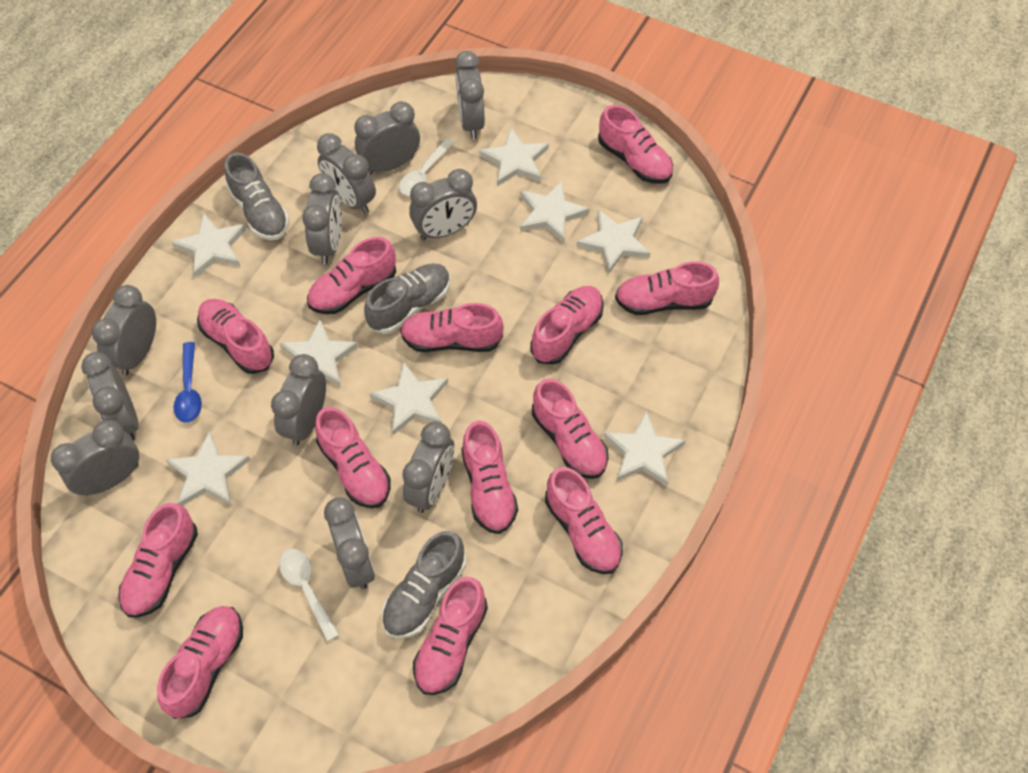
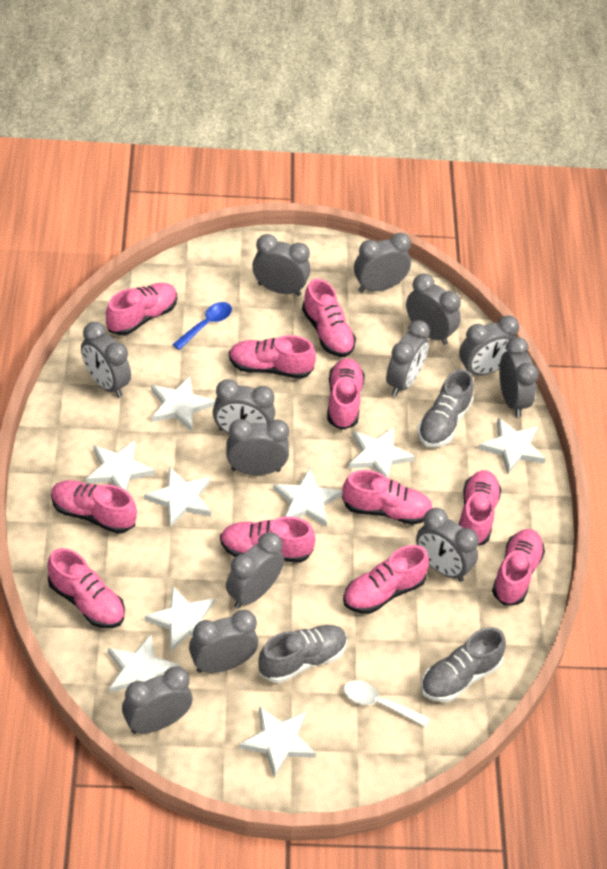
grey clock: [51,420,139,496] [81,352,139,441] [92,285,156,375] [271,354,326,446] [302,173,342,264] [317,133,376,214] [324,497,375,589] [355,101,420,175] [402,422,454,513] [409,169,477,240] [455,51,485,139] = 11 -> [81,322,131,397] [122,666,193,734] [189,610,258,673] [213,379,275,434] [226,419,289,475] [226,532,284,609] [252,234,310,296] [354,233,411,293] [386,320,430,396] [406,274,461,345] [416,508,479,582] [459,315,519,375] [499,337,539,417] = 13
pink shoe: [118,503,198,618] [157,606,243,719] [197,299,274,374] [307,237,396,314] [315,407,391,508] [400,303,504,352] [413,577,488,695] [461,421,518,534] [531,286,604,365] [532,379,608,479] [545,467,623,574] [598,105,673,184] [615,261,719,315] = 13 -> [47,548,125,628] [51,480,137,534] [106,283,177,335] [220,517,315,563] [229,335,316,379] [302,279,356,357] [327,358,365,430] [342,470,432,525] [343,545,429,614] [459,470,501,545] [492,529,545,605] = 11
white spoon: [279,549,340,642] [399,138,454,196] = 2 -> [344,680,430,727] = 1
white star: [166,431,250,506] [172,213,246,278] [279,319,358,386] [369,361,448,435] [479,128,549,186] [520,180,589,242] [577,210,650,273] [604,411,686,486] = 8 -> [86,440,155,491] [108,635,180,693] [144,467,211,527] [145,586,215,652] [151,376,215,432] [239,706,316,778] [273,468,343,527] [348,427,415,478] [478,418,546,474] = 9

